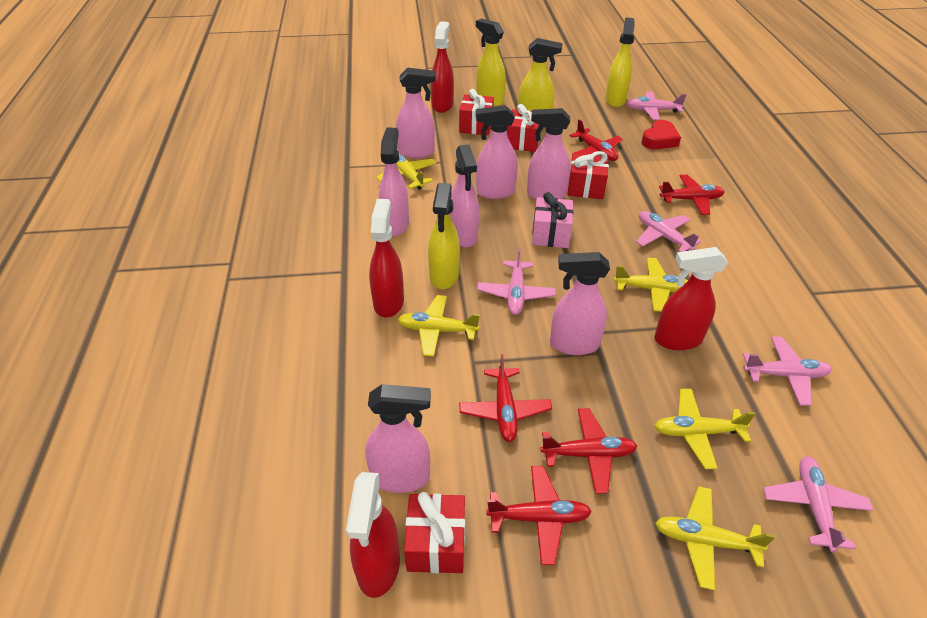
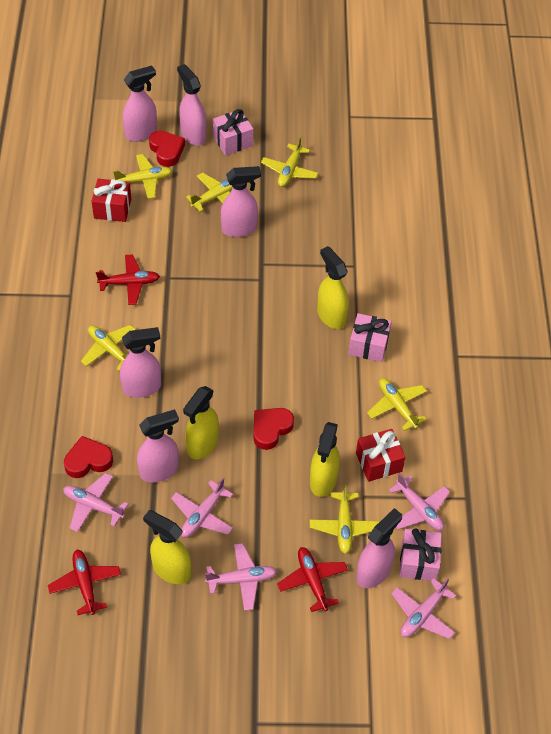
pink gift: [532,192,574,248] = 1 -> [213,109,253,156] [348,313,392,362] [399,528,442,581] = 3
pink spray bottle: [365,384,431,493] [379,127,409,236] [396,68,435,158] [450,144,479,247] [475,105,518,199] [527,108,571,200] [550,252,610,355] = 7 -> [120,327,161,398] [123,66,157,142] [137,409,179,482] [177,64,207,146] [221,166,261,237] [356,508,402,588] = 6
red gift: [404,492,465,573] [459,89,494,135] [507,104,539,152] [567,151,609,199] = 4 -> [91,179,131,222] [356,429,405,482] = 2
red heart: [641,120,681,149] = 1 -> [64,436,113,478] [149,131,185,167] [254,408,294,450] = 3
red plane: [459,354,552,442] [486,466,592,565] [540,408,637,494] [569,119,623,161] [659,175,725,215] = 5 -> [48,550,121,615] [96,254,160,305] [277,547,348,612] = 3
red spray bottle: [346,472,400,598] [369,199,404,318] [431,21,454,113] [654,247,728,350] = 4 -> none = 0
yellow plane: [376,154,437,190] [397,295,480,357] [613,258,688,312] [654,389,755,469] [655,486,775,590] = 5 -> [81,325,136,371] [113,154,172,199] [186,172,232,212] [261,137,318,187] [310,483,380,554] [367,378,427,431] = 6

